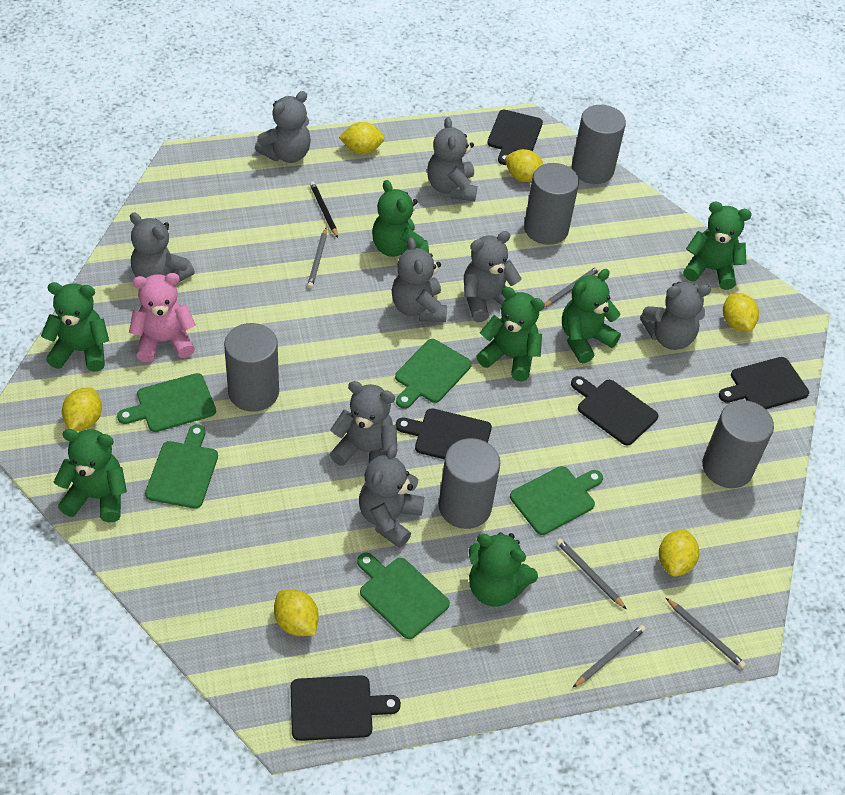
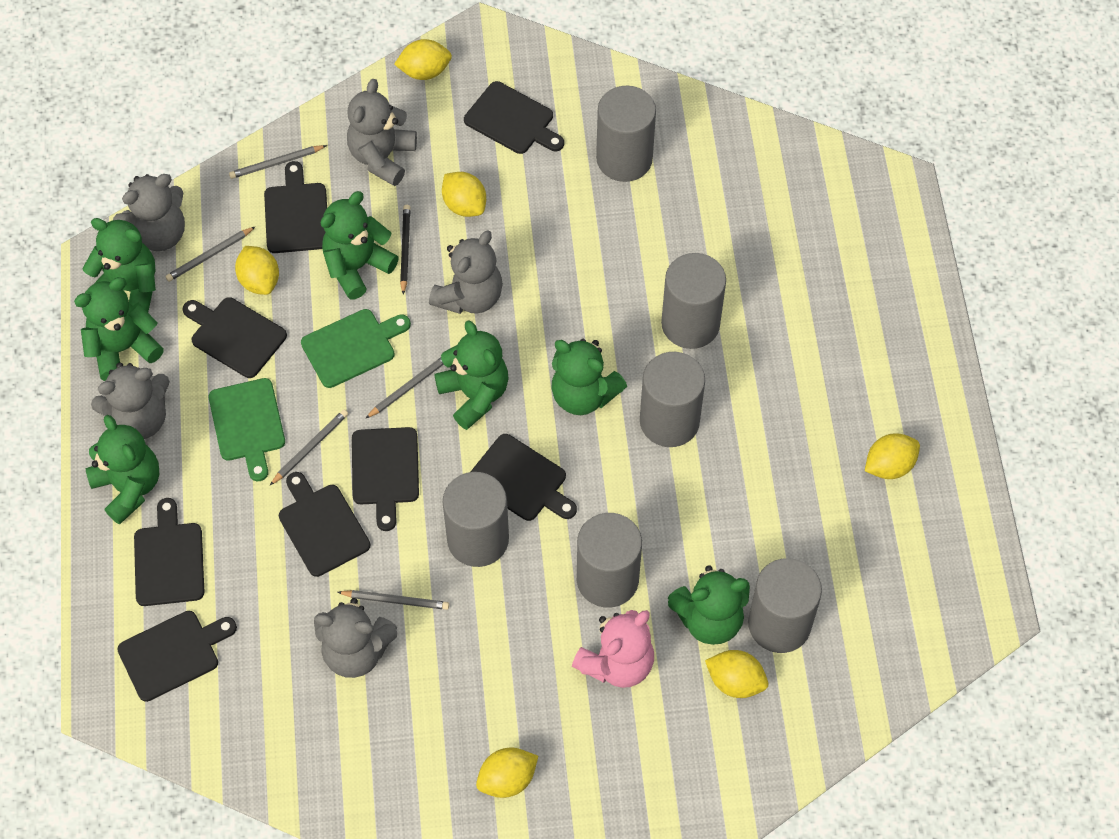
black cutting board: [291,675,401,741] [396,408,492,459] [487,110,543,165] [571,376,658,446] [719,357,809,409] = 5 -> [117,611,237,702] [134,498,204,606] [183,297,287,378] [264,161,327,253] [279,472,370,577] [352,427,419,531] [464,81,564,154] [471,434,577,521] = 8
green cutting board: [117,373,216,432] [145,424,218,509] [357,553,450,639] [395,339,472,409] [510,466,603,535] = 5 -> [209,378,285,481] [301,309,411,388] = 2
grey cylinder: [224,323,279,412] [439,438,500,529] [524,163,579,245] [572,105,626,184] [702,400,774,488] = 5 -> [443,472,509,567] [577,513,642,608] [596,86,656,182] [640,352,705,447] [661,253,726,349] [748,558,822,653] = 6
grey teddy bear: [130,212,195,282] [255,91,311,163] [330,381,397,466] [359,444,424,548] [392,237,447,322] [427,117,477,202] [464,231,522,322] [640,282,711,350] = 8 -> [91,362,170,439] [113,174,185,251] [314,598,397,678] [347,79,417,186] [429,230,503,314] = 5

